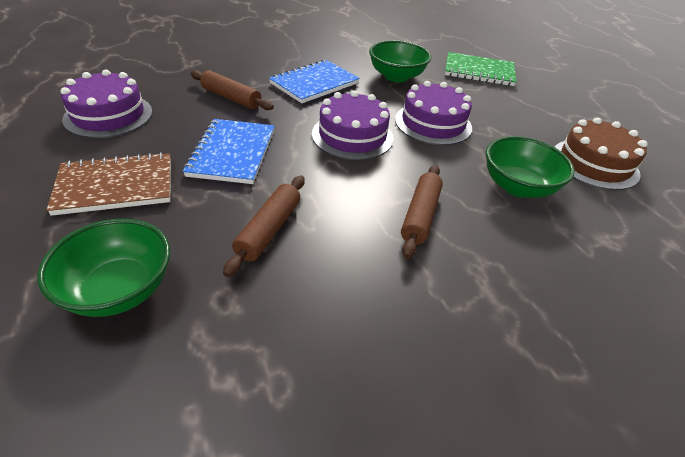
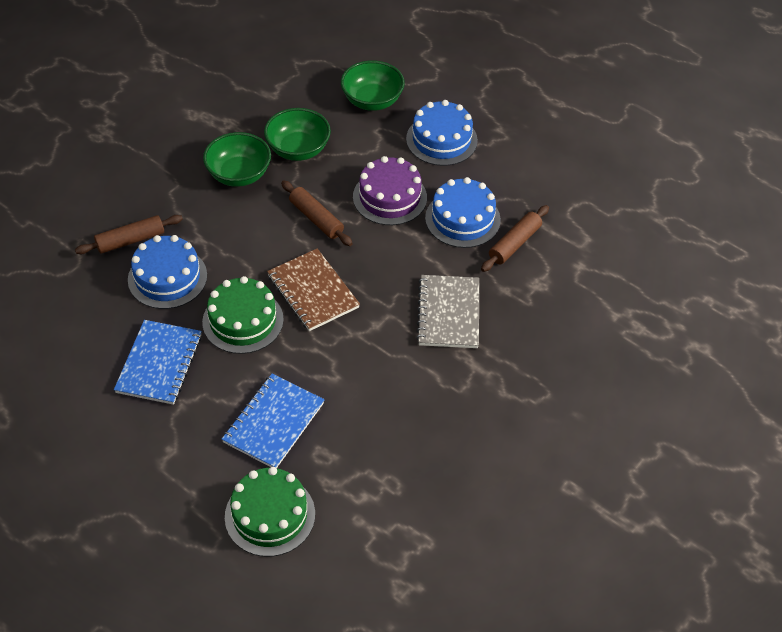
blue cake: none = 0 -> [128,235,207,309] [406,100,478,166] [425,177,501,248] = 3
brown cake: [555,117,647,190] = 1 -> none = 0
green cake: none = 0 -> [202,276,284,354] [225,467,315,557] = 2
green notebook: [445,52,516,86] = 1 -> none = 0
grey notebook: none = 0 -> [416,275,479,348] = 1
purple cake: [60,69,152,138] [312,90,394,160] [395,81,472,145] = 3 -> [353,156,427,225] = 1

